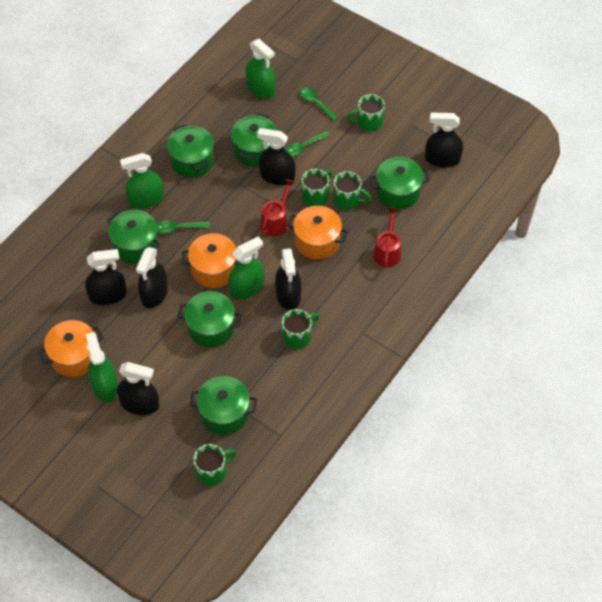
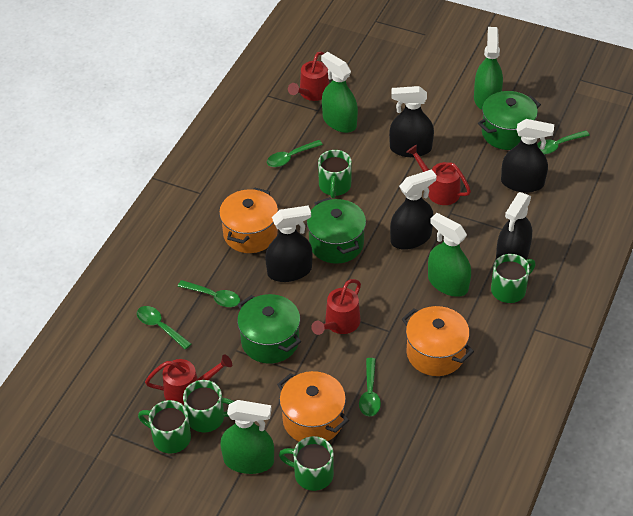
black spray bottle: [85,249,127,305] [117,362,159,415] [136,247,168,308] [257,128,296,185] [275,248,302,310] [425,113,463,168] = 6 -> [265,205,313,282] [389,86,434,157] [390,169,437,250] [496,192,532,260] [501,119,554,193] = 5
green pot: [107,210,160,264] [167,124,214,177] [177,291,242,348] [190,376,257,435] [231,113,277,167] [369,157,430,209] = 6 -> [237,294,301,364] [307,197,366,264] [478,91,541,150] = 3
green spoon: [157,220,210,234] [285,131,330,157] [300,87,338,121] = 3 -> [137,306,191,350] [178,280,240,307] [267,140,323,167] [359,358,381,417] [537,130,590,154] = 5
red watering can: [260,179,295,236] [373,207,401,268] = 2 -> [145,355,232,405] [288,51,329,101] [311,279,361,335] [406,145,471,205] = 4

